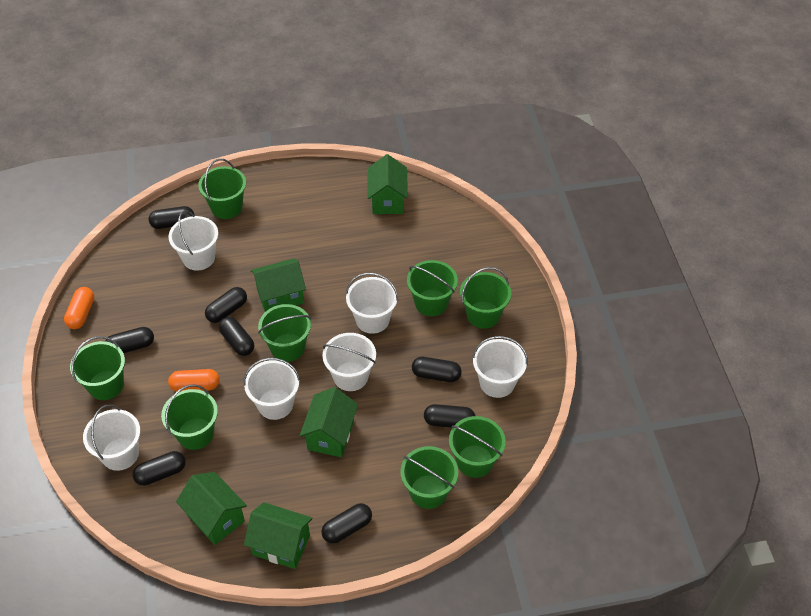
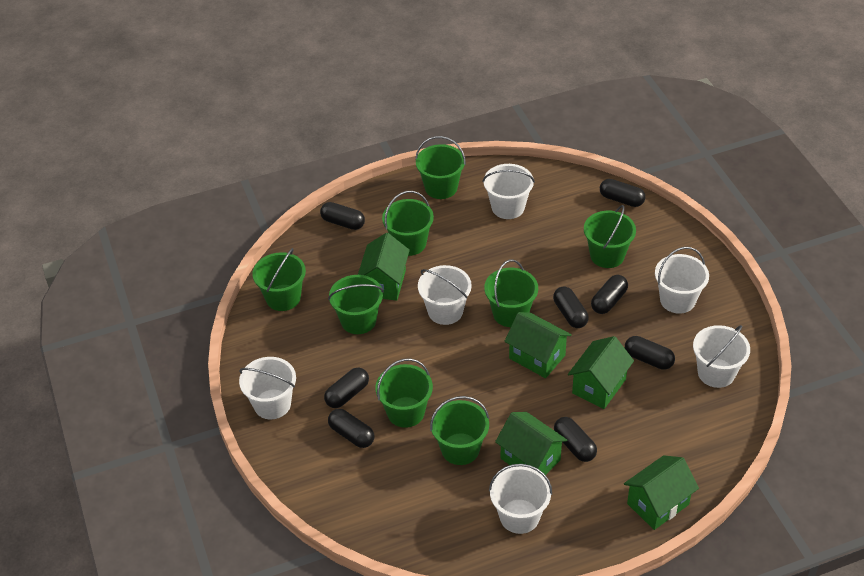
orange capsule: [64,287,94,329] [168,369,220,392] = 2 -> none = 0

